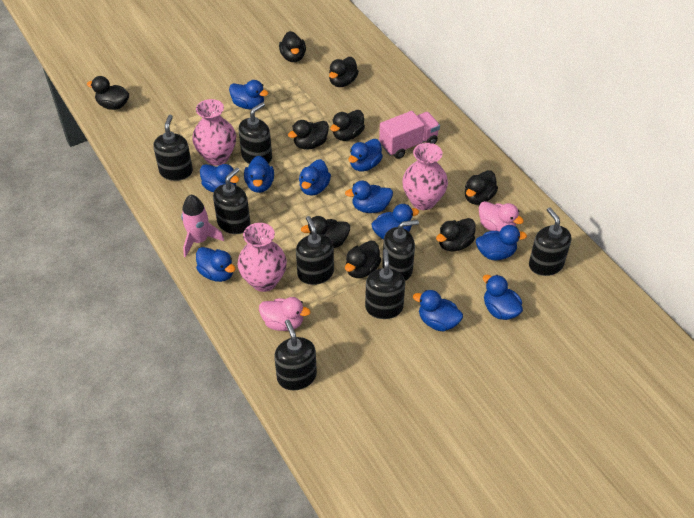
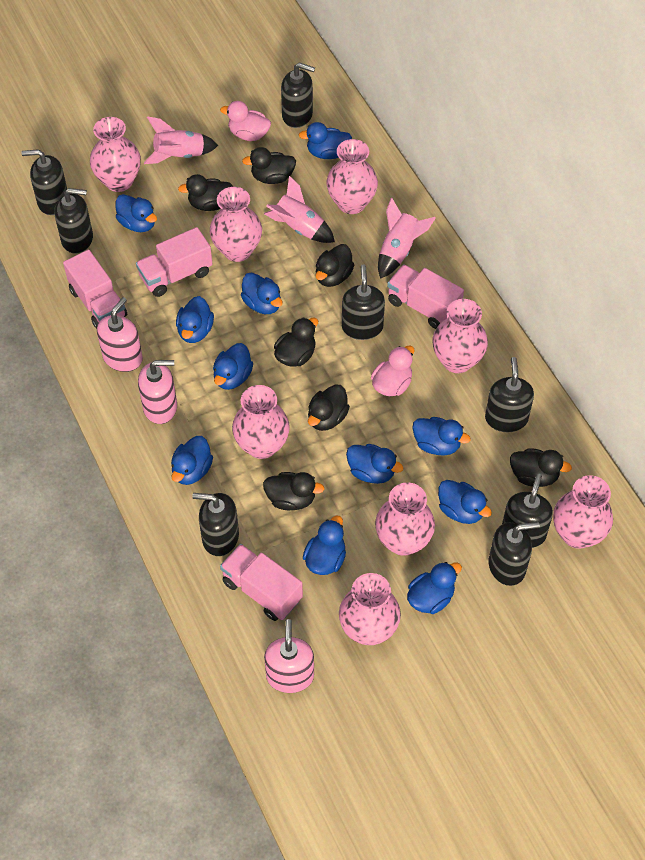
black duck: [87,76,129,110] [279,31,306,62] [288,120,329,149] [301,216,350,248] [329,57,359,87] [330,110,365,141] [345,241,381,278] [436,218,476,252] [465,170,498,205] = 9 -> [178,174,233,211] [242,147,296,184] [263,472,324,510] [274,317,318,367] [308,384,350,431] [316,244,354,287] [510,448,572,487] = 7
pink rocket: [181,195,224,257] = 1 -> [144,116,218,164] [264,176,335,243] [378,198,436,279] = 3
pink soap dispenser: none = 0 -> [97,297,143,372] [138,360,177,424] [264,619,314,693] = 3
pink truck: [379,111,440,159] = 1 -> [63,250,127,329] [136,227,212,297] [220,544,303,621] [387,264,464,329] = 4
pink vase: [192,99,236,165] [238,223,287,292] [402,143,448,210] = 3 -> [90,117,141,192] [210,187,262,262] [232,385,290,459] [326,139,378,214] [339,573,401,645] [375,483,435,556] [432,299,488,373] [553,475,613,549] = 8

